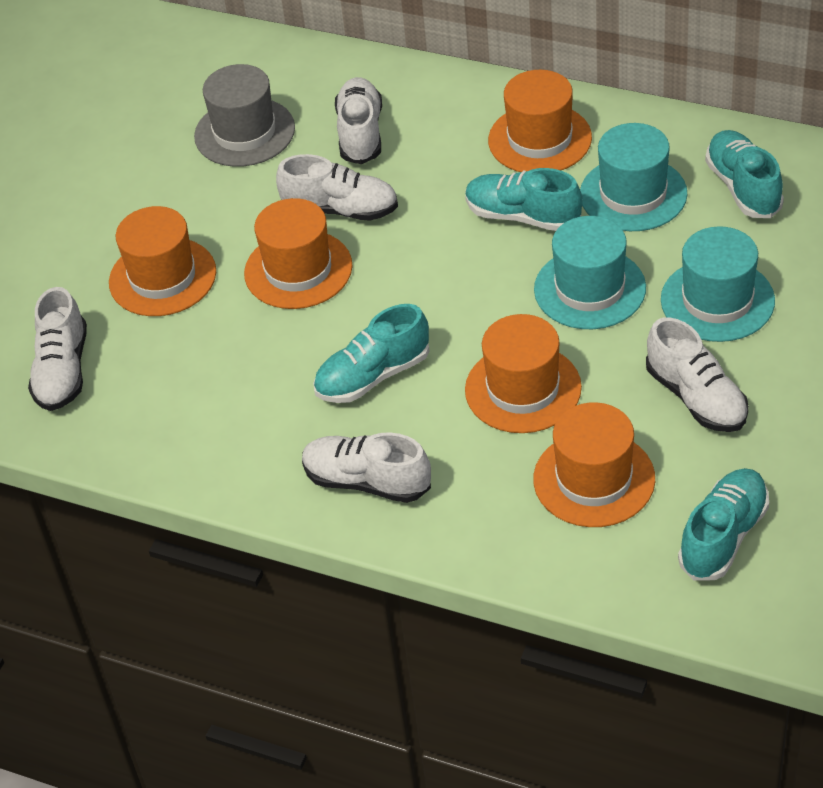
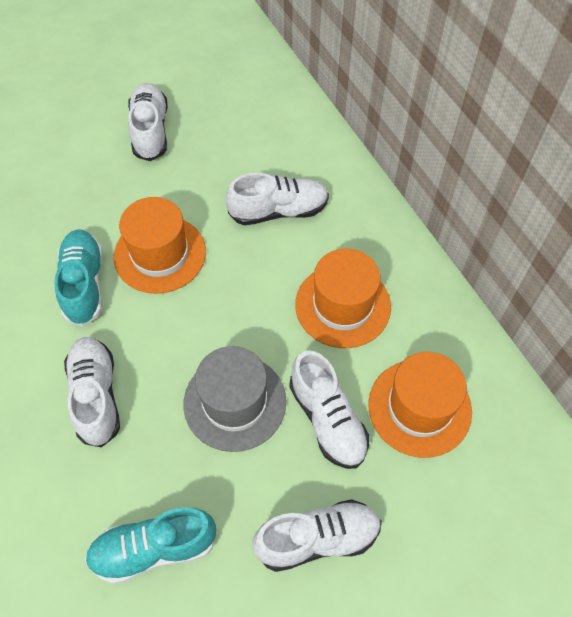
orange hat: [109,206,216,316] [244,198,353,309] [465,314,582,433] [488,70,592,172] [533,402,655,527] = 5 -> [114,197,206,294] [295,248,391,348] [368,352,472,458] = 3
turquoise hat: [534,216,646,329] [580,123,687,231] [661,226,775,342] = 3 -> none = 0
turquoise shoe: [313,304,430,403] [465,168,582,231] [678,468,769,580] [705,130,784,218] = 4 -> [54,229,103,326] [85,507,217,584] = 2

